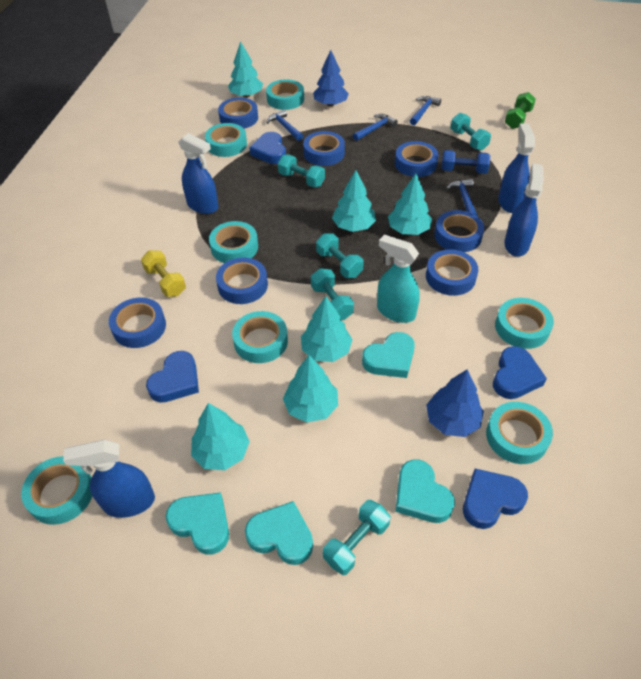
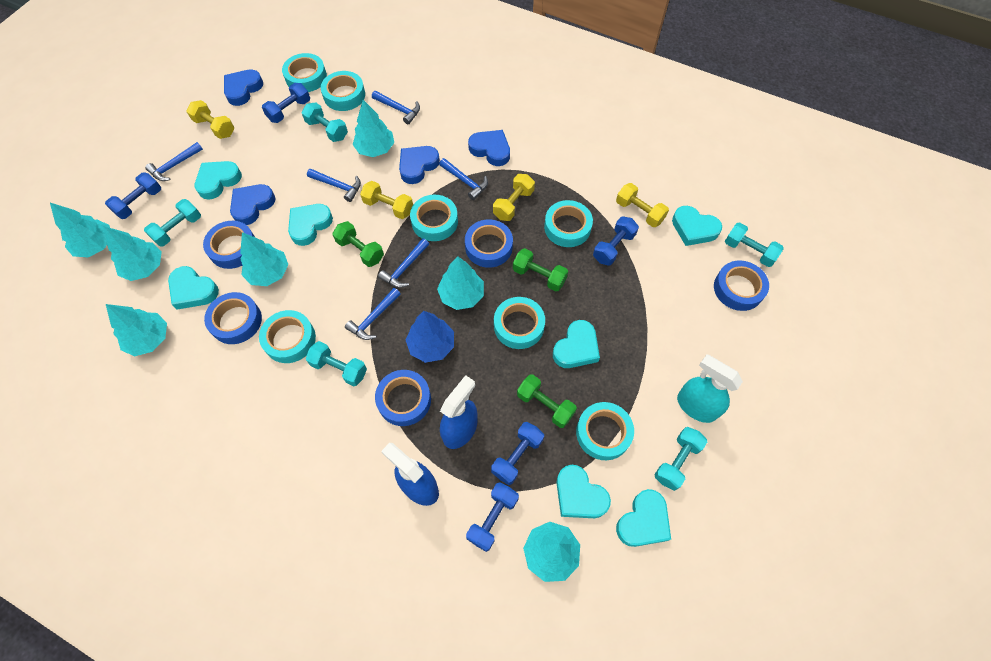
blue dumbbell: [441,150,490,174] = 1 -> [105,173,161,219] [262,83,310,123] [466,482,519,552] [491,422,544,485] [593,217,639,266] = 5
blue hammer: [266,109,303,141] [353,114,398,141] [410,96,441,125] [446,179,477,216] = 4 -> [145,142,203,181] [307,169,361,202] [345,288,401,340] [372,91,420,124] [378,238,429,288] [439,158,488,200] = 6
blue spray bottle: [63,440,155,518] [178,133,218,214] [498,123,535,213] [504,163,544,257] = 4 -> [381,443,439,506] [440,375,478,449] = 2
blue tape: [109,298,166,348] [216,258,268,304] [218,98,258,129] [303,131,345,166] [395,141,438,177] [426,249,478,296] [434,210,484,252] = 7 -> [203,221,255,269] [204,292,262,344] [375,370,431,426] [465,219,513,268] [714,261,769,311] = 5
blue tree: [313,50,349,106] [426,369,484,437] = 2 -> [406,311,454,363] = 1
green dumbbell: [505,92,536,129] = 1 -> [332,221,384,267] [513,248,568,292] [517,374,577,428] = 3
turquoise heart: [166,492,229,555] [245,501,313,565] [362,332,415,378] [395,460,455,523] = 4 -> [168,266,219,310] [195,161,242,200] [288,204,333,246] [553,320,600,368] [557,465,611,518] [616,489,671,547] [672,206,722,246] = 7
turquoise tree: [191,403,250,470] [228,41,263,98] [283,355,338,423] [301,296,353,362] [332,170,376,232] [388,174,432,235] = 6 -> [50,203,110,257] [103,226,162,281] [106,304,167,356] [240,232,288,286] [352,100,394,157] [437,256,484,310] [523,522,580,582] = 7
yellow dumbbell: [141,250,186,297] = 1 -> [187,100,234,139] [360,181,413,219] [493,174,535,221] [616,183,669,227] = 4

